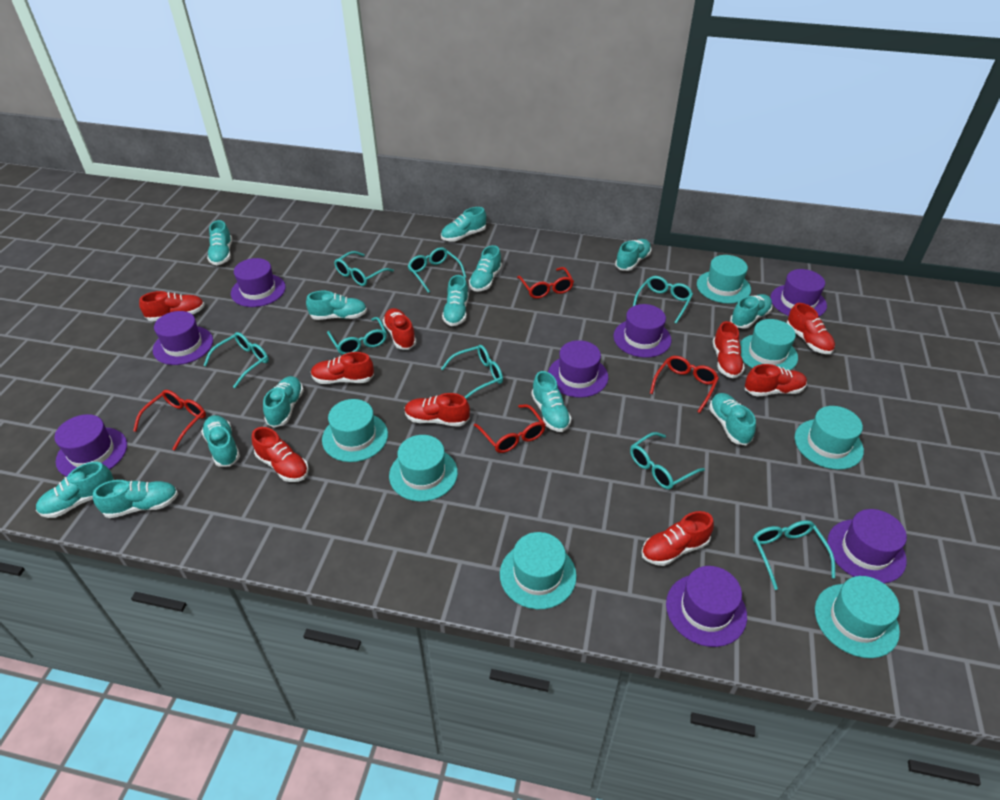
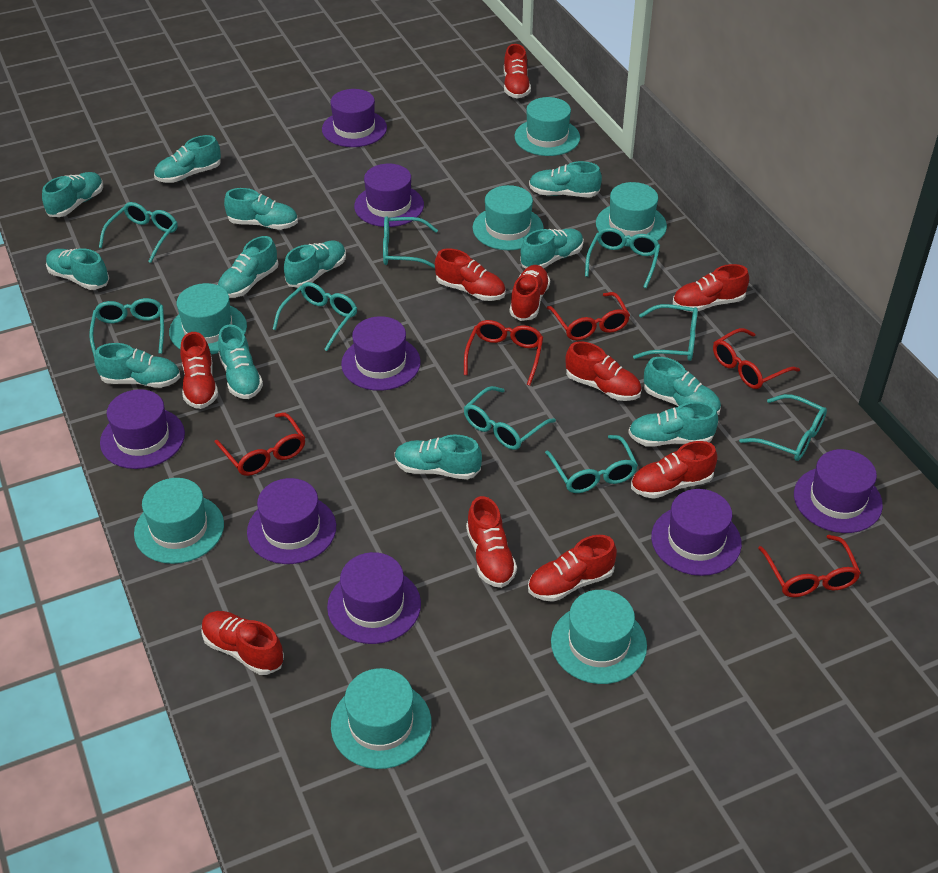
red glasses: [133,390,206,451] [474,404,546,453] [517,267,574,299] [650,356,719,413] = 4 -> [215,413,305,476] [464,320,543,386] [547,292,630,341] [713,328,800,389] [758,535,861,597] = 5
red shoe: [139,291,205,321] [252,427,309,482] [311,352,374,384] [382,308,416,350] [405,393,470,427] [641,511,714,566] [713,321,745,378] [745,364,807,396] [787,303,835,354] = 9 -> [180,332,218,409] [201,611,284,675] [435,248,506,301] [466,496,517,588] [504,44,531,98] [509,265,550,321] [528,535,617,602] [565,341,642,401] [631,441,717,499] [673,264,749,312] = 10
turquoise glasses: [203,332,269,388] [327,317,387,355] [334,251,394,286] [408,247,467,293] [441,345,503,399] [630,432,705,489] [633,276,693,324] [753,520,835,590] = 8 -> [89,298,164,356] [99,202,178,263] [273,282,357,351] [383,216,438,269] [464,386,556,450] [545,435,638,493] [585,228,660,288] [633,304,698,361] [739,394,827,461] = 9

